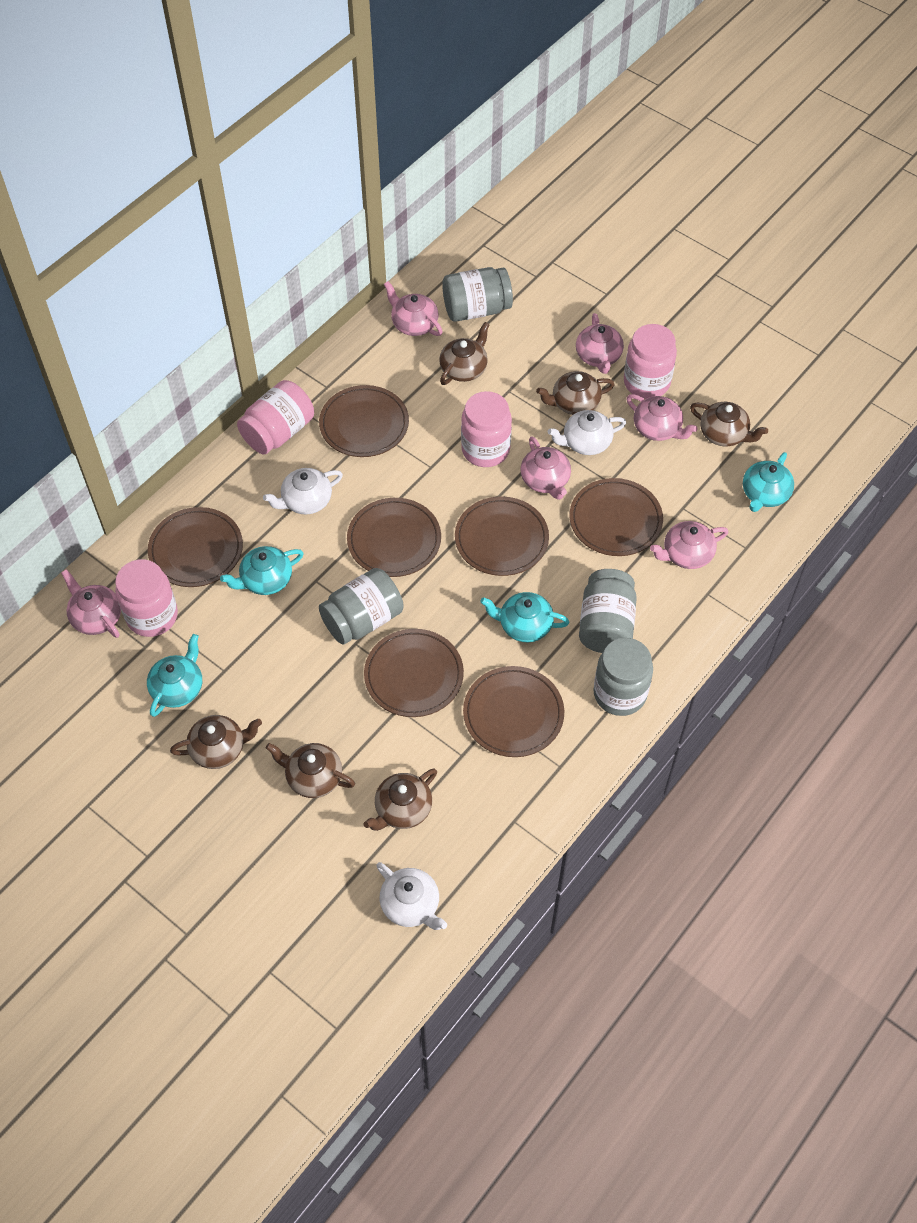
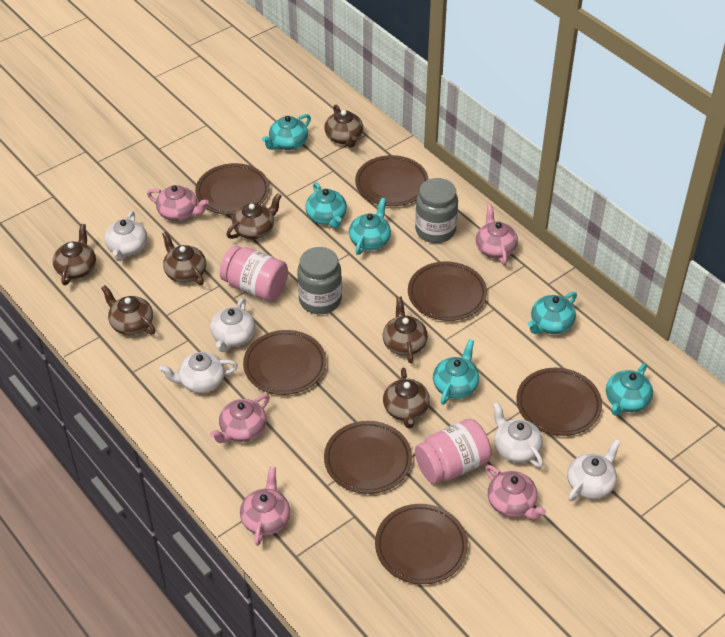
brown teapot: [170,715,262,769] [266,743,355,798] [363,768,437,831] [439,322,490,385] [536,371,615,415] [690,402,768,446] = 6 -> [53,224,96,285] [101,285,156,335] [162,232,206,285] [226,193,282,239] [324,105,363,147] [383,296,428,363] [383,368,430,428] = 7
grey jar: [319,568,404,645] [442,267,513,322] [579,569,637,653] [593,638,653,716] = 4 -> [297,247,342,314] [415,178,458,243] = 2
pink jar: [115,559,178,637] [237,380,314,454] [461,391,512,467] [624,324,677,399] = 4 -> [220,245,288,301] [415,419,492,484] = 2
pink teapot: [61,570,121,638] [384,281,443,336] [520,437,571,500] [576,313,624,374] [626,394,698,441] [650,521,728,569] = 6 -> [147,185,209,221] [210,394,270,443] [240,467,290,546] [476,204,518,265] [485,465,546,520] = 5
turquoise teapot: [147,634,202,717] [220,546,304,595] [480,592,569,642] [743,452,794,512] = 4 -> [262,114,311,150] [305,182,347,228] [349,198,391,255] [433,339,479,405] [528,292,577,334] [606,363,653,416] = 6
white teapot: [263,468,343,514] [376,862,447,930] [548,410,626,455] = 3 -> [105,211,147,261] [159,352,238,393] [210,298,255,352] [493,402,543,468] [567,439,621,501] = 5

